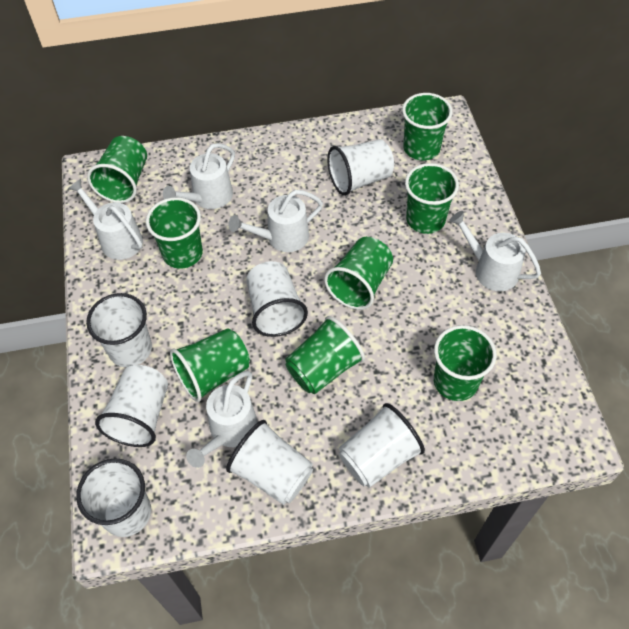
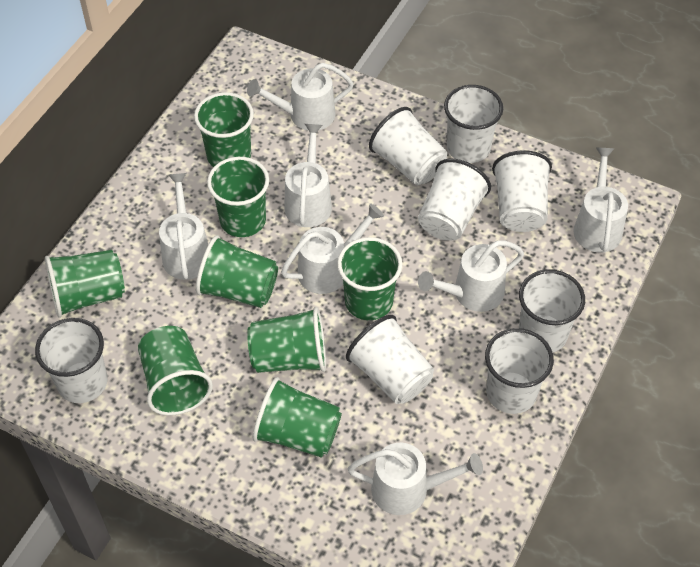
white cup: [76,458,151,537] [86,293,152,367] [95,365,168,447] [226,420,313,505] [246,261,308,337] [327,139,394,196] [339,403,425,488] = 7 -> [35,318,108,403] [346,315,434,404] [369,107,447,185] [418,158,491,241] [444,85,503,163] [485,328,554,414] [492,150,552,232] [519,269,585,353] = 8
white watering can: [68,179,143,260] [163,143,235,209] [186,371,258,468] [229,190,323,252] [449,211,541,291] = 5 -> [159,173,208,280] [247,63,354,131] [281,203,384,294] [284,124,332,227] [348,443,483,515] [418,240,524,312] [573,147,628,253] = 7

